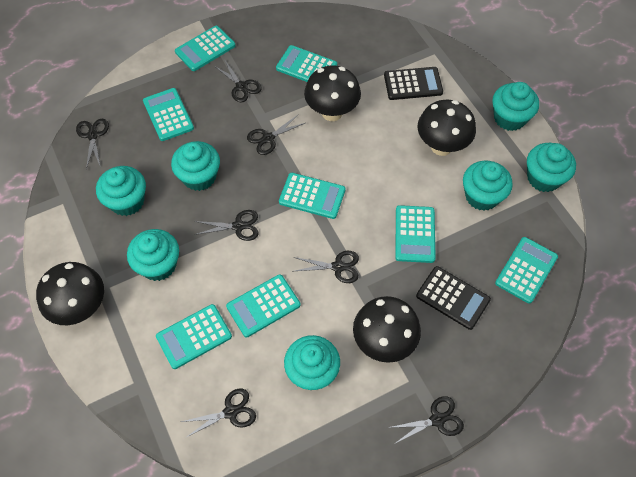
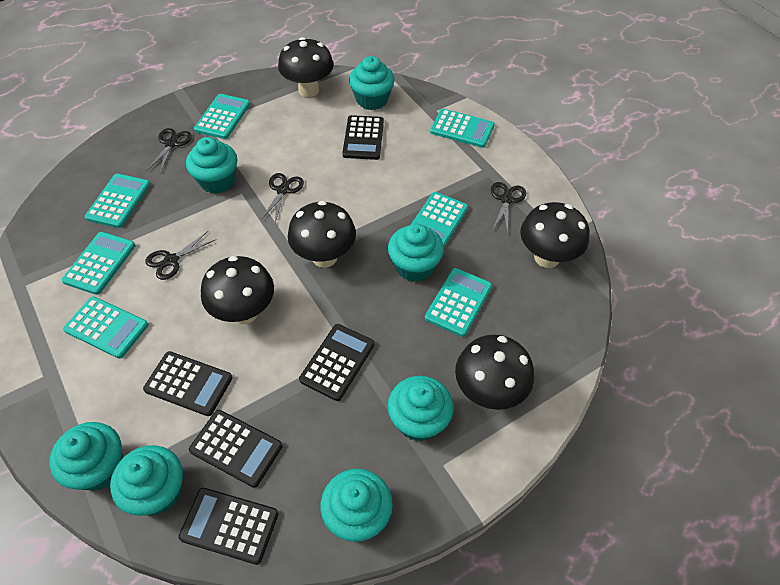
black calculator: [384,67,443,100] [416,266,491,330] = 2 -> [143,351,233,416] [178,488,279,565] [189,410,283,488] [299,324,375,401] [343,115,384,160] = 5
black mushroom: [36,262,104,325] [304,65,361,121] [353,296,421,363] [418,100,476,156] = 4 -> [201,256,274,324] [278,37,334,97] [288,201,356,268] [455,335,534,410] [520,202,589,268] = 5
black scissors: [76,119,109,169] [181,388,256,438] [194,210,258,241] [214,59,262,102] [247,115,305,155] [293,251,359,283] [388,396,464,444] = 7 -> [145,231,217,280] [146,128,192,173] [260,173,304,223] [491,182,526,234] = 4
turquoise calculator: [143,88,194,141] [156,304,232,369] [175,26,236,71] [226,274,301,337] [276,45,337,82] [279,173,346,219] [395,205,436,263] [495,237,558,304] = 8 -> [62,232,135,295] [63,297,149,359] [85,174,150,228] [194,94,250,139] [411,192,468,247] [425,268,492,337] [430,109,495,148] = 7

